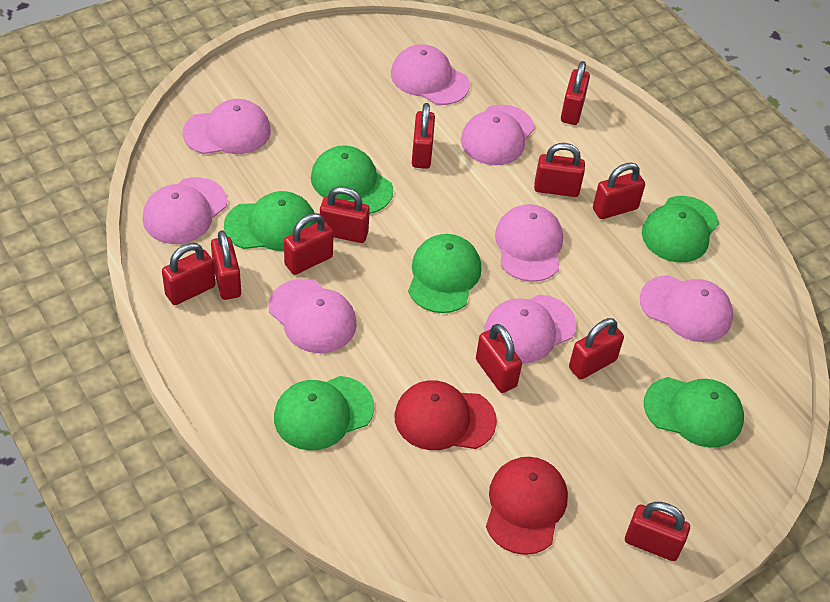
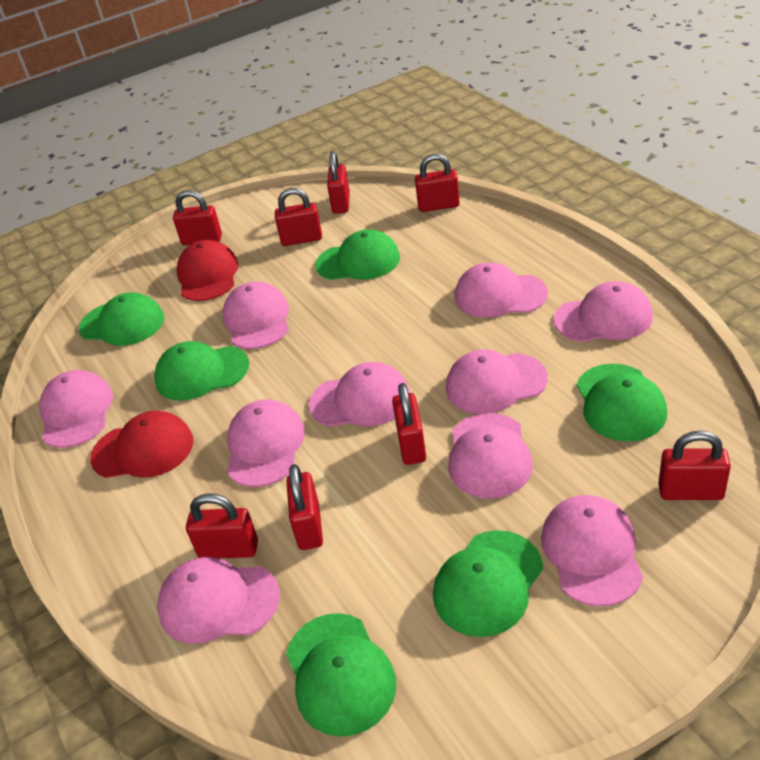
pink cap: [143,177,227,244] [183,99,271,154] [268,279,357,353] [391,44,470,105] [461,105,535,165] [484,295,577,363] [495,204,563,282] [640,275,733,342] = 8 -> [39,370,113,448] [157,557,280,644] [223,282,289,349] [227,399,305,487] [309,362,410,427] [446,350,548,414] [448,413,533,498] [455,262,548,318] [541,495,643,606] [554,281,653,342] = 10
red padlock: [162,243,216,305] [211,230,241,300] [284,213,333,275] [320,186,370,243] [412,103,435,169] [476,324,522,393] [534,143,585,197] [561,61,590,125] [569,318,624,379] [593,162,645,219] [625,502,690,561] = 11 -> [173,190,222,245] [186,493,258,558] [275,188,322,246] [286,464,323,550] [327,151,350,214] [392,383,426,465] [415,154,460,212] [658,431,731,500] = 8

